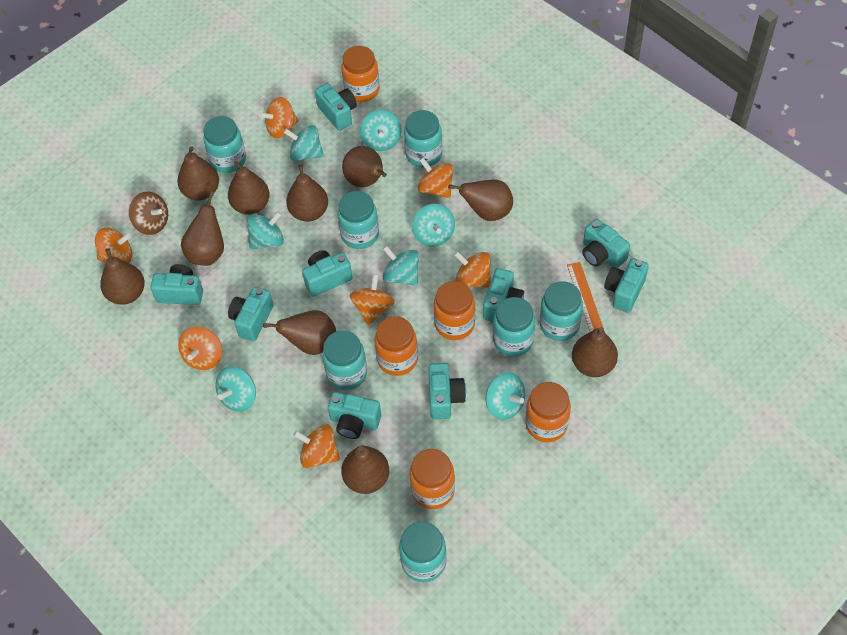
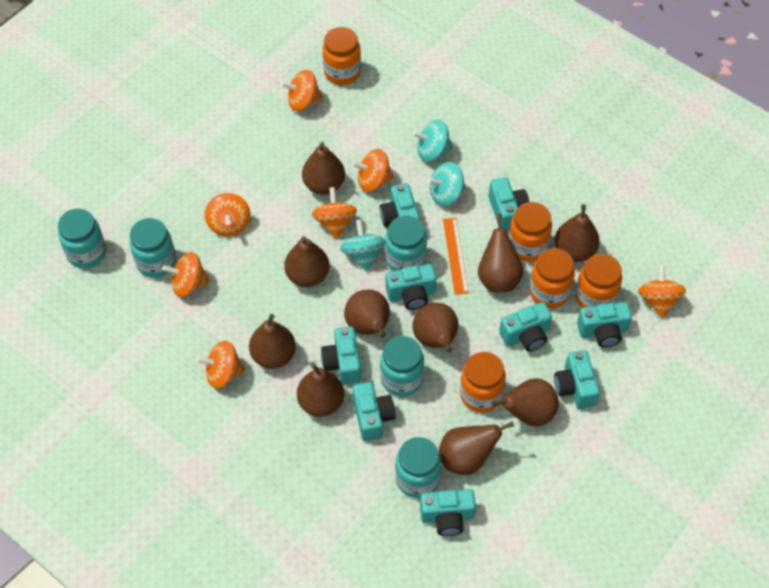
brown spinning top: [129,192,168,235] = 1 -> none = 0
turquoise jar: [203,116,246,173] [322,331,367,390] [338,191,379,249] [399,521,447,582] [404,110,442,168] [493,297,535,357] [540,281,583,341] = 7 -> [58,209,106,268] [129,218,176,278] [380,336,424,397] [385,215,427,271] [395,437,441,498] = 5
turquoise spinning top: [215,366,256,412] [247,211,284,249] [283,125,324,162] [360,110,401,151] [383,246,419,286] [412,204,455,247] [486,372,525,420] = 7 -> [340,219,385,271] [413,120,452,162] [427,162,465,207] = 3

